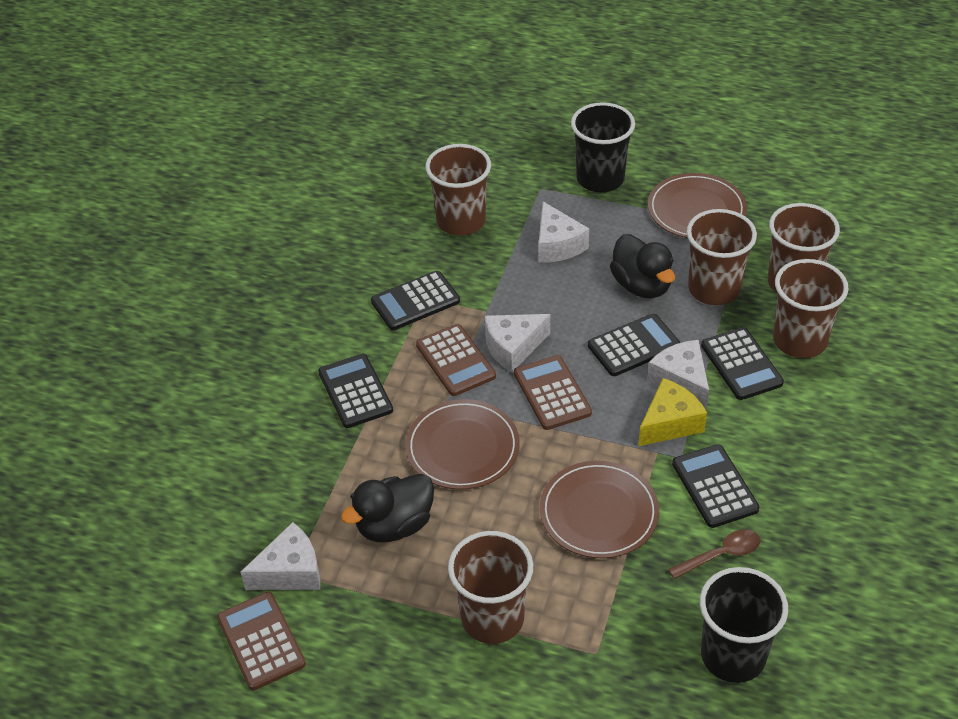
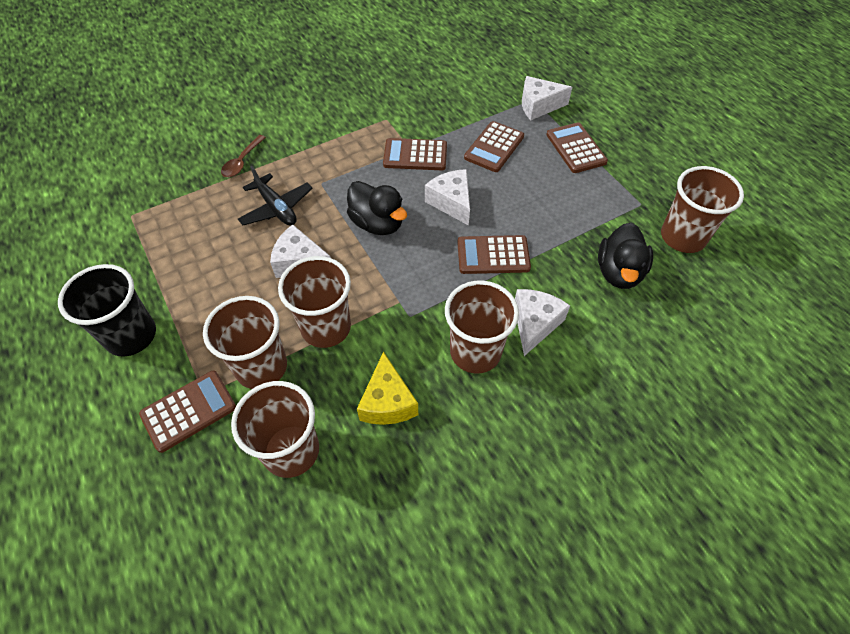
black calculator: [318,354,393,428] [371,271,460,330] [588,314,680,376] [672,444,760,528] [701,327,784,400] = 5 -> none = 0
black cup: [571,102,635,192] [700,567,788,683] = 2 -> [58,264,156,357] = 1
black plane: none = 0 -> [238,166,313,226] = 1
brown calculator: [217,592,306,690] [416,324,496,396] [514,355,592,430] = 3 -> [139,371,236,453] [383,138,447,170] [457,235,531,274] [464,121,524,172] [546,122,608,173] = 5
brown plate: [405,399,520,490] [540,461,659,559] [648,173,747,238] = 3 -> none = 0

